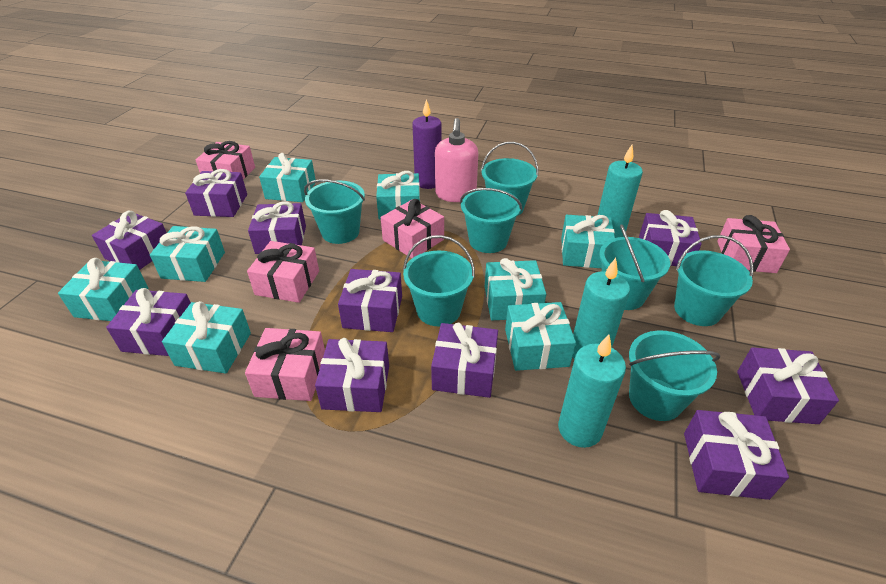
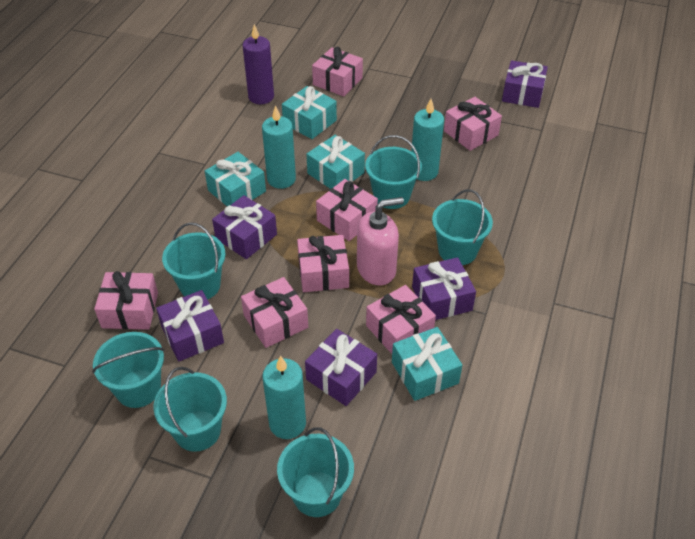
pink gift: [196,141,255,180] [245,328,325,401] [247,241,319,303] [381,199,444,258] [717,215,790,273] = 5 -> [94,271,158,330] [241,277,308,348] [297,235,349,292] [312,47,363,97] [316,179,378,241] [366,285,436,354] [444,97,502,151] = 7
purple gift: [92,211,166,270] [106,288,191,356] [185,169,247,217] [248,201,306,254] [315,338,389,412] [338,269,402,332] [431,323,498,398] [639,210,702,266] [684,410,789,500] [737,347,839,424] = 10 -> [156,290,224,362] [212,195,277,259] [305,329,377,406] [412,257,476,320] [502,60,548,108] = 5
turquoise bucket: [304,180,365,244] [403,235,475,326] [460,188,522,253] [481,142,538,215] [599,224,670,310] [629,331,720,421] [674,235,754,326] = 7 -> [92,332,164,408] [153,367,227,452] [162,222,226,300] [277,427,354,517] [365,135,422,209] [432,189,493,265] = 6
turquoise gift: [58,258,148,321] [150,226,225,282] [162,301,251,373] [259,153,316,202] [376,171,420,219] [485,258,546,320] [505,302,576,371] [561,215,615,268] = 8 -> [205,152,266,207] [282,86,337,139] [306,135,365,189] [392,327,462,401] = 4

